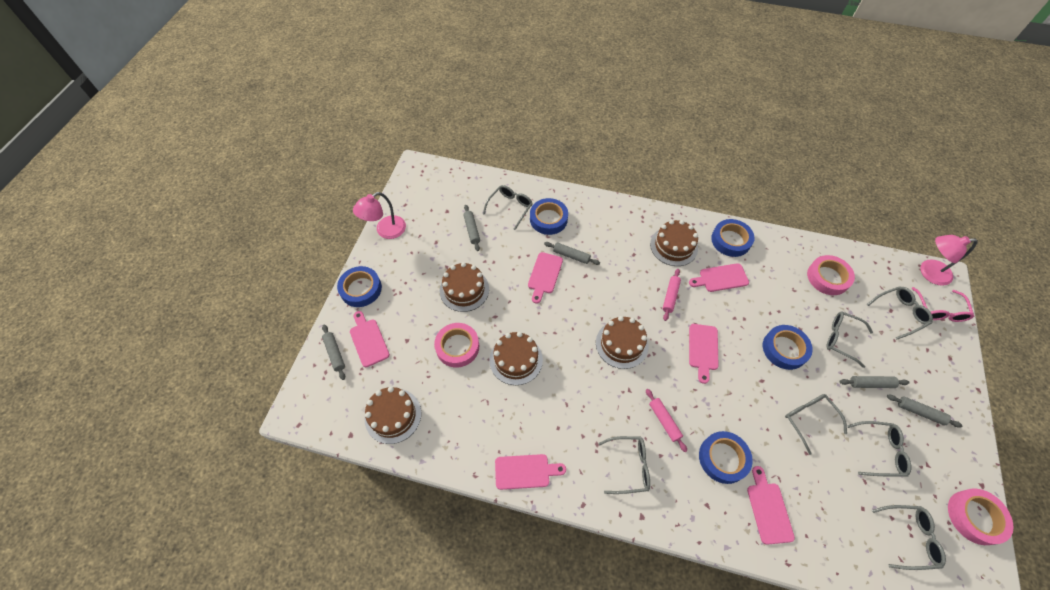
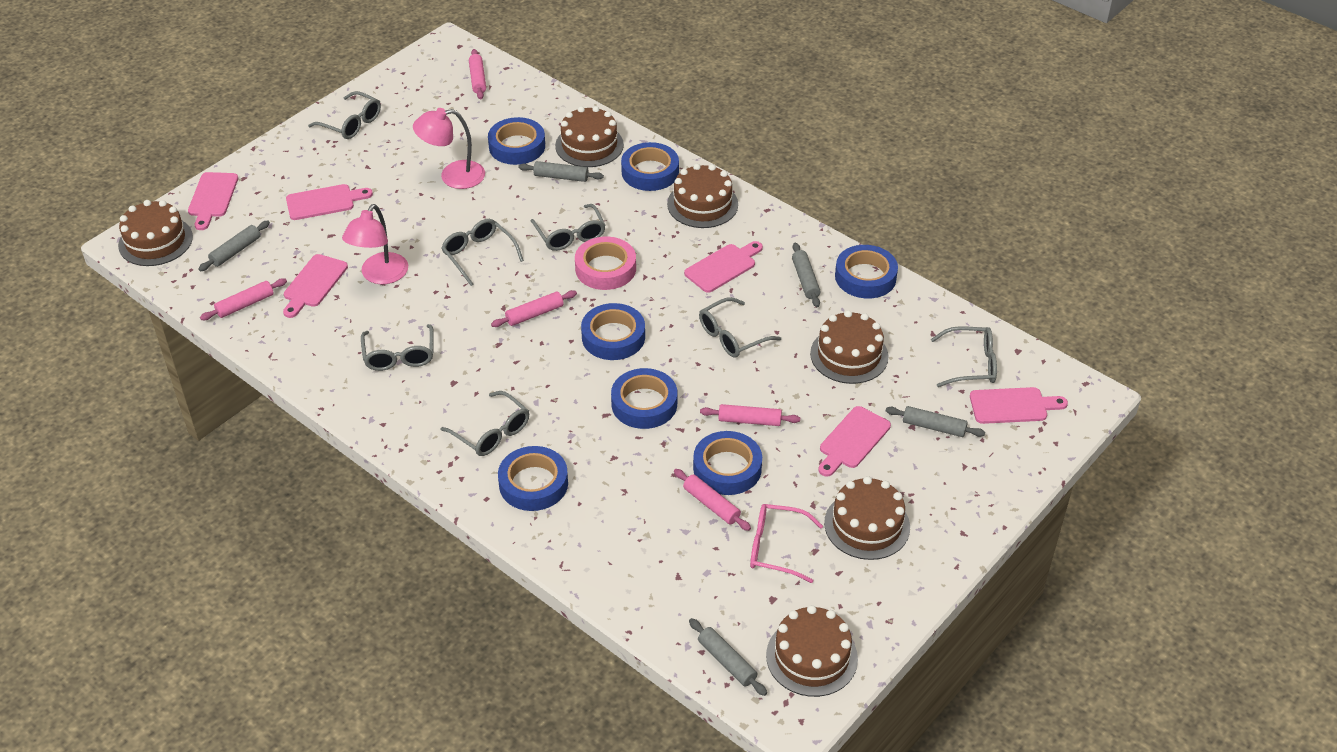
blue tape: [337,266,382,307] [530,198,568,235] [699,431,753,484] [711,219,755,257] [763,325,813,370] = 5 -> [488,117,545,165] [498,446,568,511] [581,303,645,360] [611,368,677,429] [621,142,679,191] [693,431,762,495] [835,245,898,298] = 7
brown cake: [365,387,421,444] [440,262,489,312] [489,332,543,385] [596,316,648,369] [650,220,698,266] = 5 -> [118,200,193,266] [555,106,624,167] [667,164,738,228] [766,605,858,697] [810,310,888,384] [824,476,910,560] = 6
pink rolling pin: [646,389,687,452] [663,269,681,321] = 2 -> [200,278,287,320] [469,49,486,99] [491,290,577,327] [674,469,751,531] [700,404,800,426] = 5
pink tape: [434,323,479,367] [807,255,855,295] [948,488,1014,545] = 3 -> [575,237,636,290] = 1

